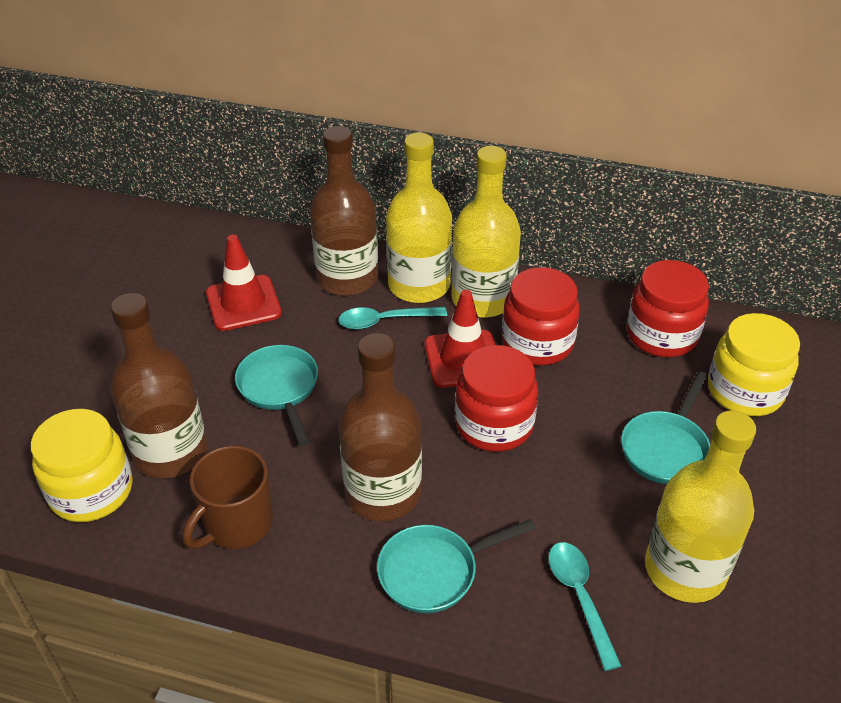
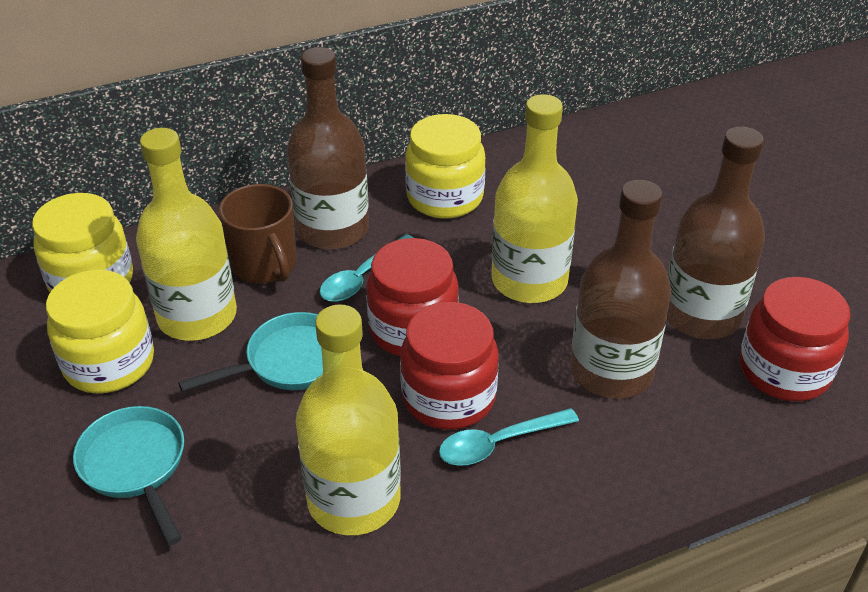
red traffic cone: [206,235,282,331] [425,289,495,388] = 2 -> none = 0
turquoise pan: [235,345,318,446] [377,519,536,613] [621,371,710,484] = 3 -> [73,406,184,545] [178,312,323,392] = 2
yellow jar: [31,409,133,522] [708,313,800,416] = 2 -> [32,193,133,292] [46,270,154,393] [405,114,486,219] = 3

